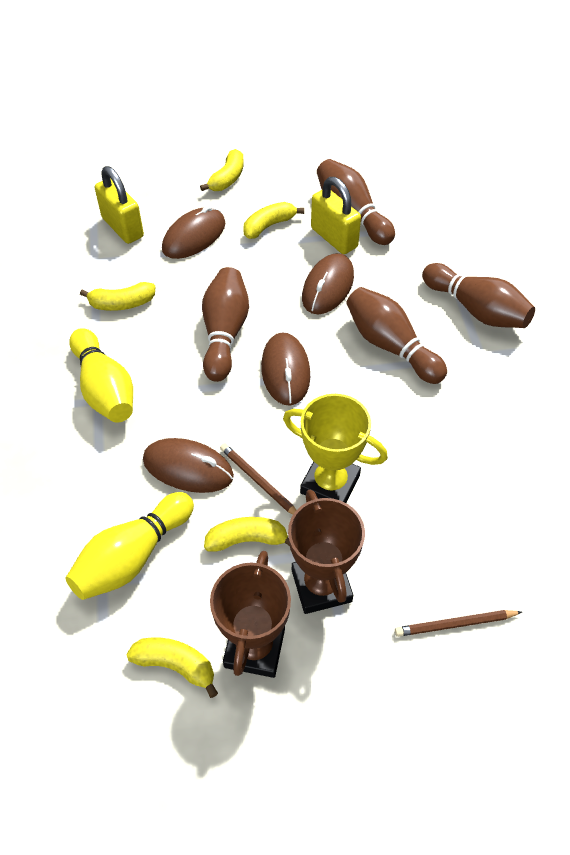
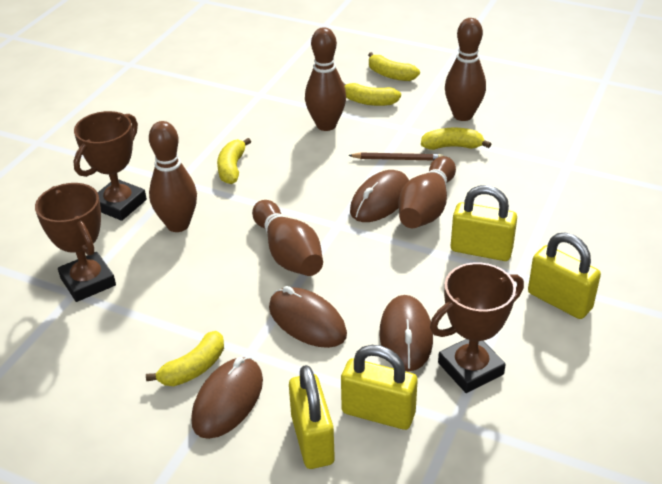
brown bowling pin: [202,267,249,382] [317,159,395,245] [346,287,447,384] [422,263,535,328] = 4 -> [149,121,197,232] [252,200,323,276] [305,27,346,131] [399,156,456,228] [445,18,486,121] = 5
brown pencil: [220,443,296,515] [395,610,522,637] = 2 -> [348,153,444,161] = 1
brown trophy: [210,551,291,678] [288,489,365,614] = 2 -> [35,183,116,302] [73,111,147,221] [430,262,524,393] = 3
yellow bowling pin: [65,492,194,600] [69,328,133,423] = 2 -> none = 0
yellow padlock: [95,166,144,244] [311,177,361,254] = 2 -> [289,365,335,469] [341,345,417,430] [451,185,517,261] [528,233,601,319] = 4
yellow trophy: [283,394,388,503] = 1 -> none = 0

